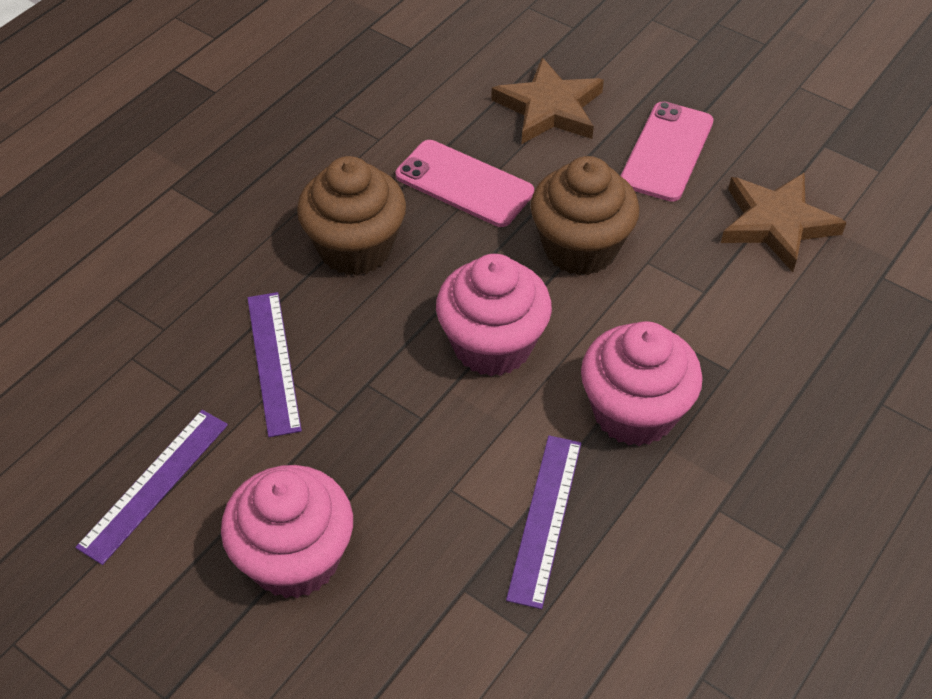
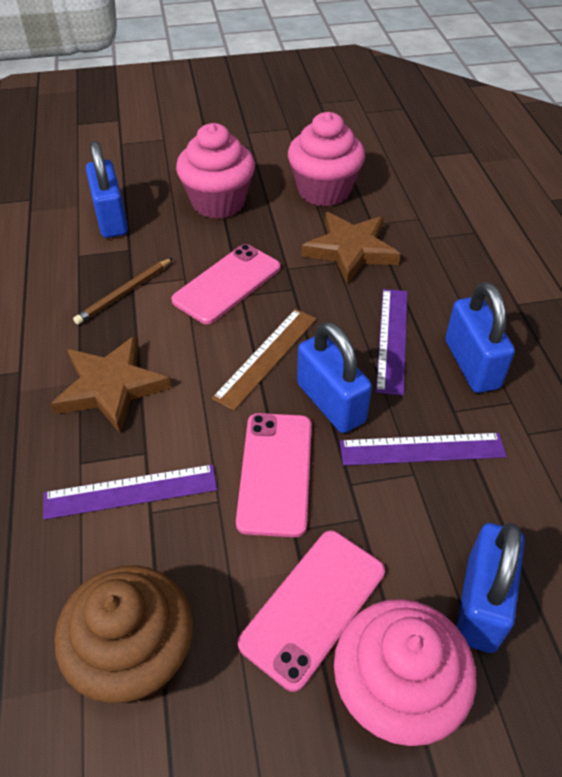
blue padlock: none = 0 -> [86,141,128,238] [297,322,372,433] [445,282,515,393] [456,522,525,653] = 4
brown cupcake: [297,156,406,275] [530,156,640,275] = 2 -> [54,565,193,703] = 1
brown pencil: none = 0 -> [73,258,173,325] = 1
brown ruler: none = 0 -> [212,309,316,411] = 1
pink phone: [396,140,534,227] [620,101,714,202] = 2 -> [171,244,280,324] [236,413,312,537] [237,530,385,692] = 3

